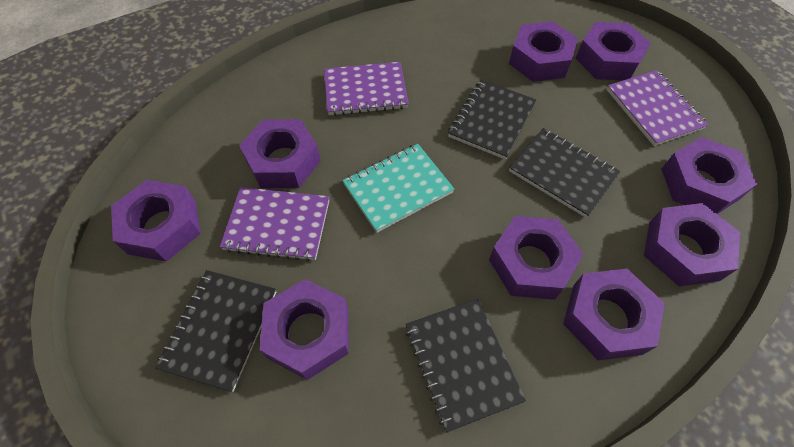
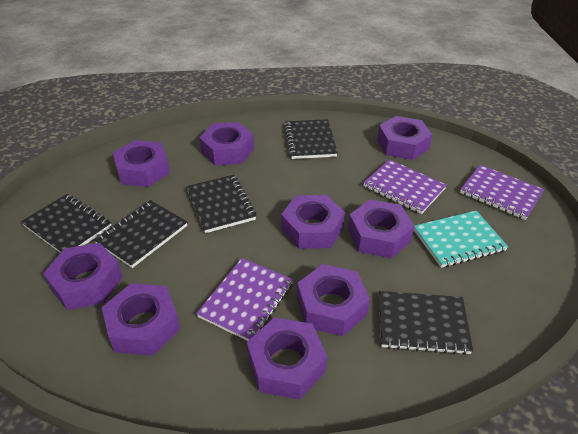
black notebook: [155,270,276,392] [406,299,526,432] [448,80,537,160] [509,128,620,218] = 4 -> [21,194,111,253] [94,200,187,268] [186,175,256,233] [284,119,338,159] [379,291,473,355] = 5

